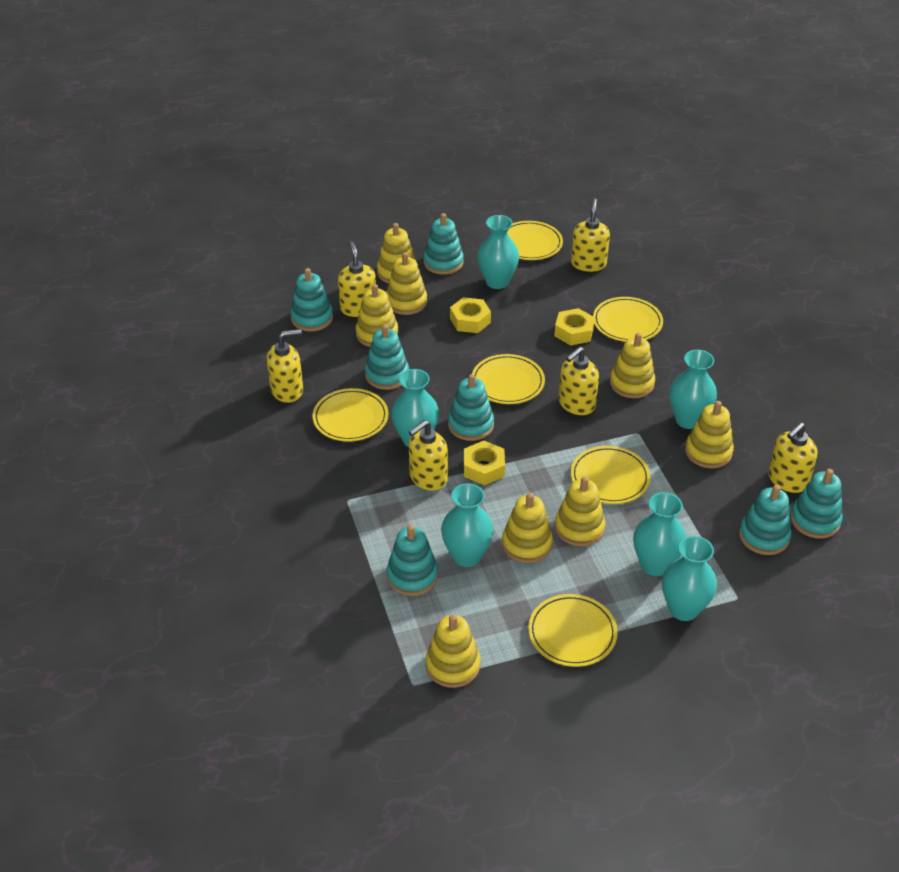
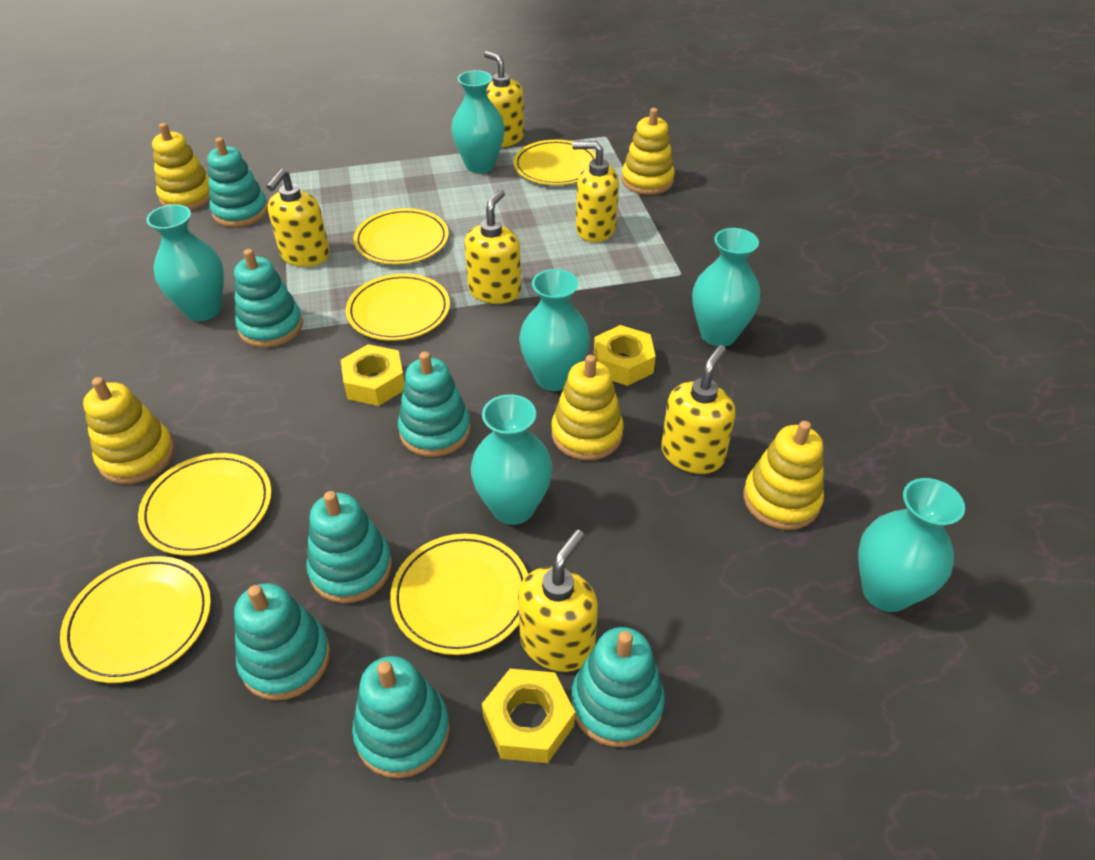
yellow stacking toy: [355,284,398,347] [377,223,415,283] [386,252,427,315] [425,614,481,688] [502,493,553,563] [555,476,605,546] [610,333,655,398] [685,401,734,468] = 8 -> [83,377,175,484] [152,123,210,210] [552,355,624,460] [621,108,675,195] [743,421,824,530] = 5

